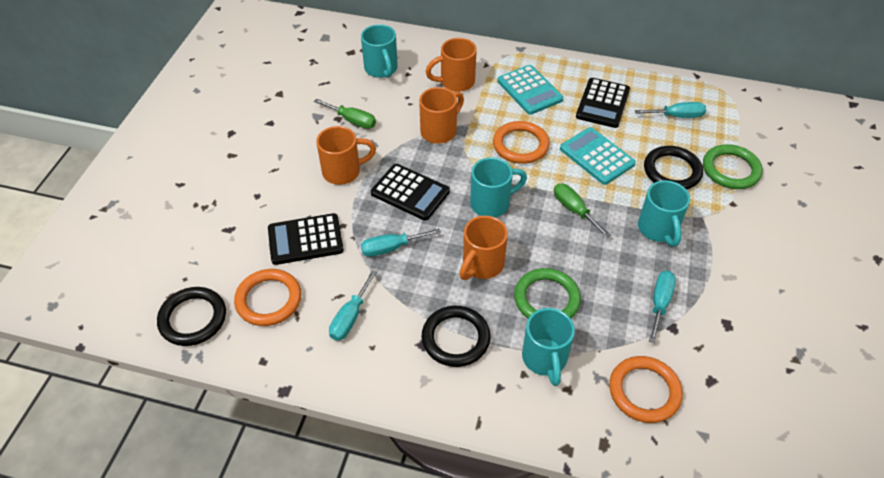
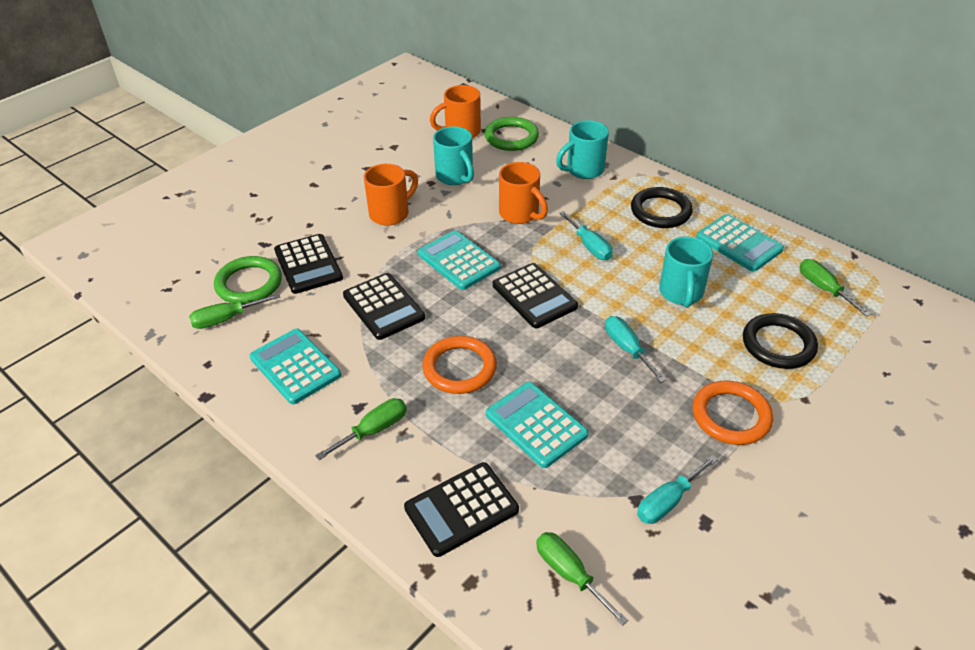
black calculator: [268,213,344,265] [371,164,450,221] [576,78,630,128] = 3 -> [274,234,343,294] [343,273,425,340] [404,462,519,557] [493,263,578,328] = 4
black ring: [157,287,226,346] [422,306,490,367] [644,146,703,190] = 3 -> [631,187,693,228] [743,313,818,369] = 2
green screwdriver: [314,99,376,129] [554,183,611,238] = 2 -> [189,293,280,329] [315,398,407,460] [536,532,628,626] [800,259,871,317] = 4
orange mug: [316,126,376,185] [419,87,464,144] [426,38,477,92] [460,216,508,280] = 4 -> [364,164,418,226] [430,85,481,139] [499,162,548,224] = 3
orange ring: [234,269,301,326] [493,121,550,164] [609,356,683,423] = 3 -> [422,336,497,394] [693,381,773,445] = 2
turquoise calculator: [497,65,563,115] [560,127,636,185] = 2 -> [250,329,341,404] [418,230,501,290] [486,382,588,468] [696,214,784,272] = 4
turquoise mug: [361,24,398,78] [470,157,527,217] [522,308,575,386] [638,180,690,247] = 4 -> [433,127,474,185] [556,121,609,179] [659,237,713,308] = 3
turquoise screwdriver: [329,270,377,341] [361,228,441,257] [635,102,706,118] [649,271,676,343] = 4 -> [560,211,613,260] [605,316,666,383] [637,455,718,524] = 3

